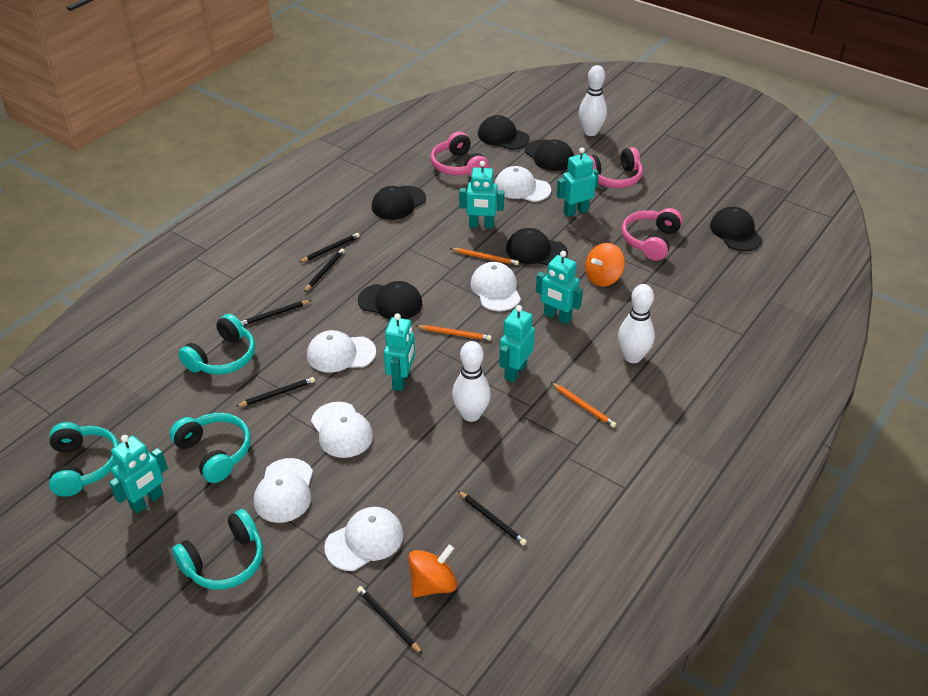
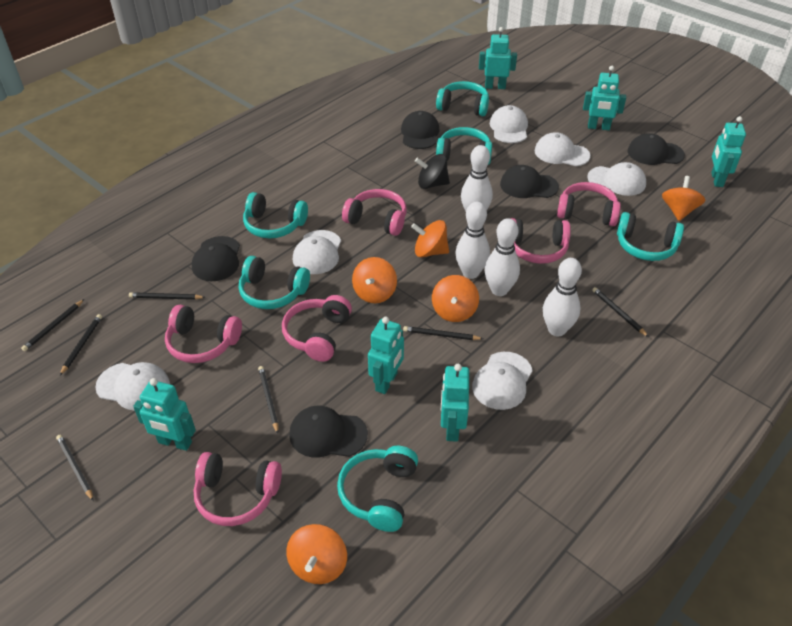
black cap: [358,281,422,319] [372,186,426,220] [478,115,529,150] [506,228,568,265] [525,139,574,171] [710,207,763,251] = 6 -> [192,236,240,281] [289,406,368,457] [401,111,440,149] [500,165,559,198] [628,133,685,165] = 5
black pencil: [236,377,315,407] [241,300,311,325] [299,233,360,262] [304,248,345,292] [357,586,423,654] [458,491,527,545] = 6 -> [21,299,84,351] [56,435,94,501] [60,314,102,375] [129,292,205,300] [258,366,278,434] [403,326,483,340] [592,287,649,337] = 7
black spinning top: none = 0 -> [415,154,450,189] = 1
orange pencil: [416,325,492,340] [450,248,519,265] [551,382,616,428] = 3 -> none = 0
orange spinning top: [408,544,457,597] [585,243,625,287] = 2 -> [286,524,347,584] [352,257,397,303] [411,220,449,258] [432,275,479,322] [662,176,705,221] = 5
pink headphones: [431,132,489,176] [588,147,643,188] [622,208,683,261] = 3 -> [165,305,242,363] [193,452,282,526] [282,295,352,362] [342,189,407,236] [510,218,571,264] [557,182,621,226] = 6
turquoise headphones: [49,422,119,497] [170,413,251,483] [172,509,263,589] [178,314,255,374] = 4 -> [239,256,310,309] [243,192,308,238] [337,446,418,532] [436,81,489,116] [436,127,492,165] [617,212,684,261] = 6
white bowling pin: [452,341,491,422] [579,65,607,136] [618,284,655,363] = 3 -> [455,202,490,279] [461,145,493,211] [485,218,520,296] [543,258,582,336] = 4

